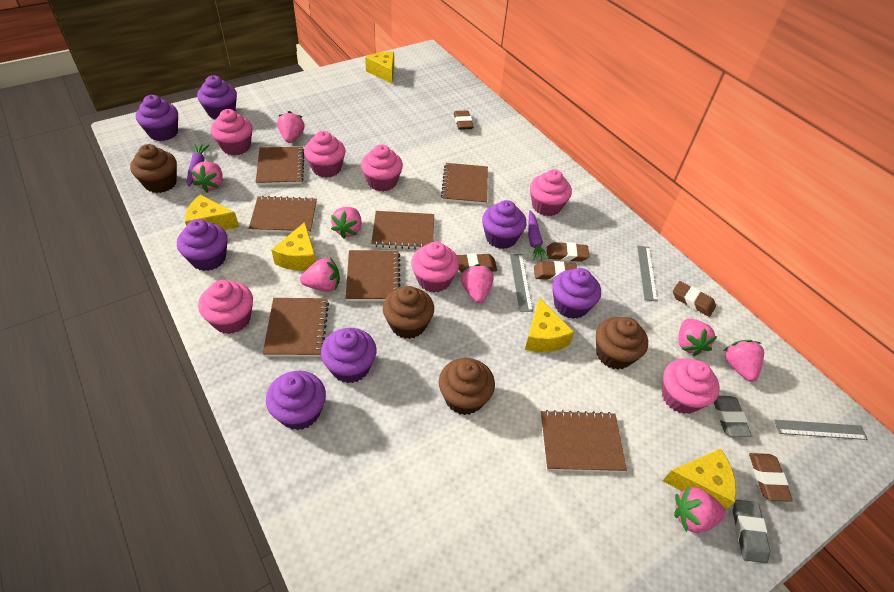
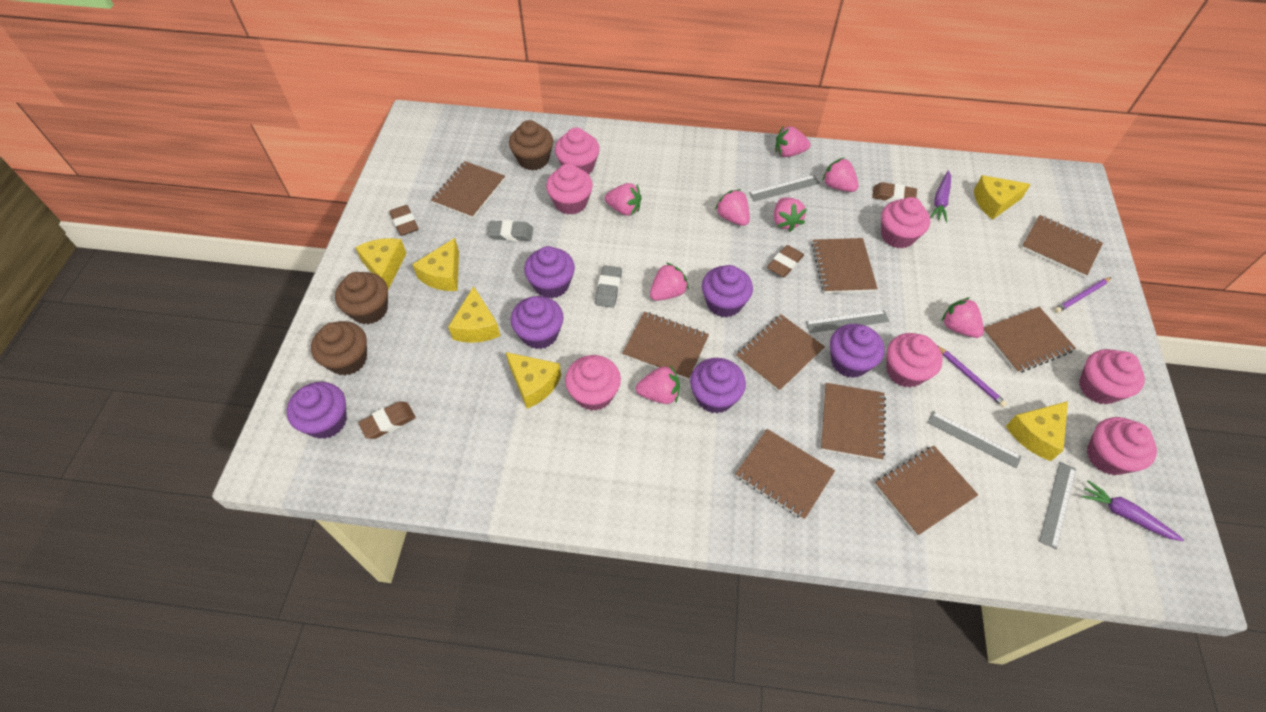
brown cupcake: [130,144,177,193] [383,286,434,339] [439,358,495,415] [596,317,648,369] = 4 -> [311,321,367,375] [335,272,388,324] [509,120,553,171] = 3
brown eraser: [454,111,474,130] [457,253,497,273] [534,261,577,281] [547,242,589,262] [673,281,716,317] [749,453,793,502] = 6 -> [358,402,416,439] [389,205,418,236] [767,245,804,277] [872,182,917,202] = 4
brown notebook: [249,196,317,233] [256,147,304,185] [263,298,329,357] [346,250,400,301] [371,211,434,249] [441,163,488,205] [540,410,627,472] = 7 -> [431,161,505,218] [622,312,709,380] [736,314,825,391] [736,429,835,520] [812,238,878,293] [821,383,886,461] [874,446,978,536] [984,307,1076,373] [1022,215,1103,277] = 9
grey ruler: [510,254,533,312] [637,246,658,302] [774,420,868,440] = 3 -> [749,175,820,202] [805,310,889,333] [927,411,1022,468] [1039,462,1076,550] = 4
purple cupcake: [136,95,178,141] [177,219,228,271] [197,75,237,119] [266,371,326,430] [321,328,377,383] [482,200,527,249] [552,268,601,319] = 7 -> [287,382,347,439] [511,296,563,349] [524,246,575,299] [690,358,746,413] [702,265,753,318] [830,324,885,378] = 6
purple pencil: none = 0 -> [938,346,1007,407] [1054,277,1112,313] = 2
yellow cheese: [185,194,239,230] [271,222,316,271] [365,52,394,84] [525,297,574,352] [663,449,736,510] = 5 -> [355,238,406,289] [412,238,459,291] [448,286,500,343] [506,352,561,409] [974,175,1031,220] [1006,401,1068,461] = 6

